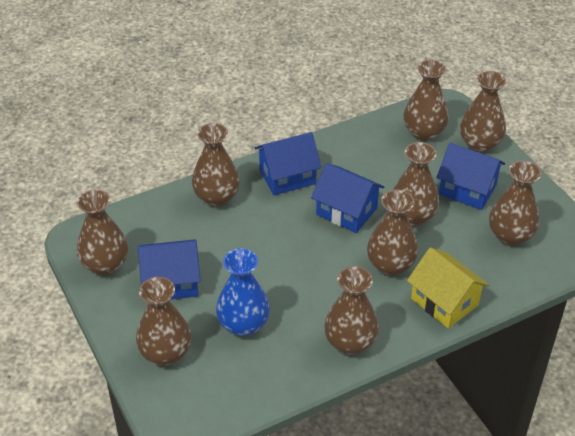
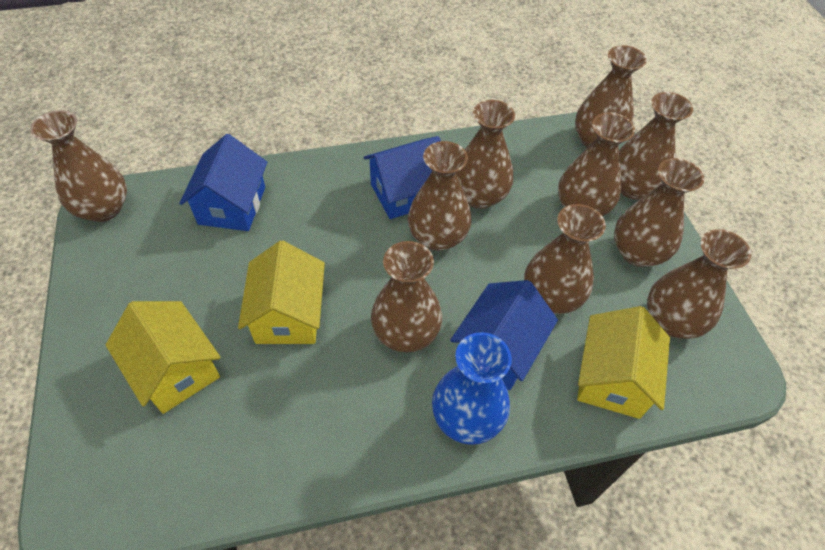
blue house: [138,239,201,300] [254,132,322,195] [311,163,384,233] [437,143,505,210] = 4 -> [179,134,267,231] [364,136,441,219] [450,280,558,390] = 3
brown vase: [77,189,128,276] [136,277,191,366] [192,123,240,207] [324,266,379,355] [367,190,418,276] [393,142,439,227] [403,60,449,141] [460,71,506,153] [489,161,541,246] = 9 -> [30,110,127,222] [371,241,442,352] [408,141,472,251] [456,100,515,209] [524,204,606,314] [558,113,635,216] [575,45,647,148] [614,158,704,267] [619,92,693,200] [647,229,751,339] = 10
yellow house: [407,248,489,328] = 1 -> [106,301,221,414] [238,240,325,344] [577,306,670,419] = 3

